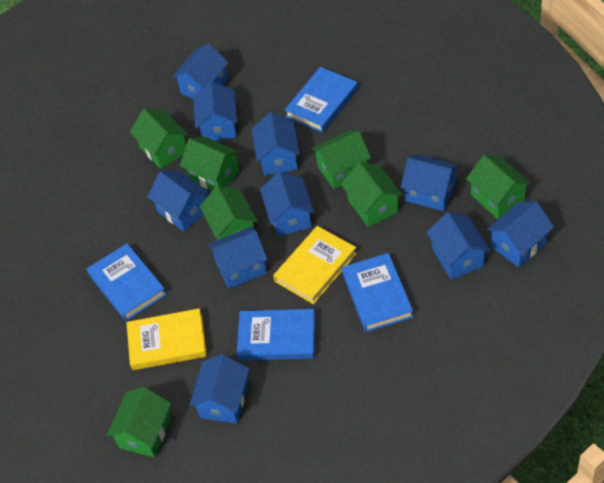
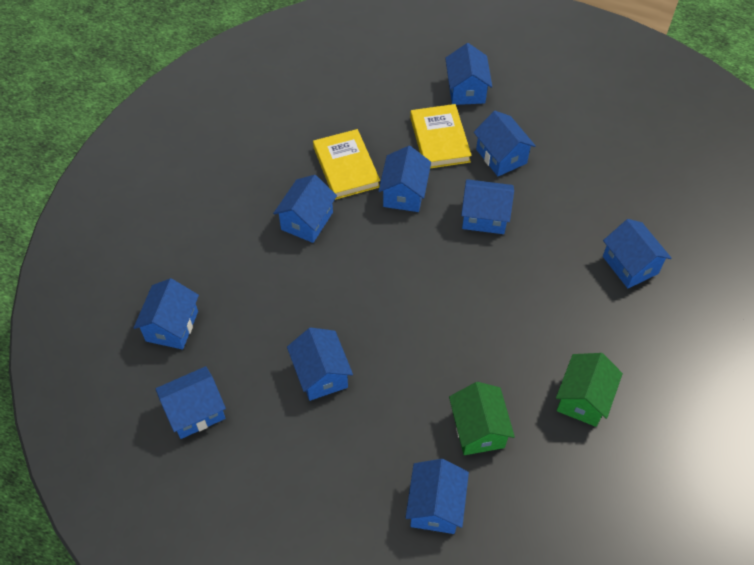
blue book: [87,243,167,321] [237,309,315,361] [285,67,358,133] [342,253,414,332] = 4 -> none = 0
green house: [107,387,171,457] [130,109,188,169] [180,136,240,191] [200,185,258,240] [311,130,371,189] [341,162,403,227] [466,155,531,219] = 7 -> [449,382,515,455] [556,353,623,427] = 2

